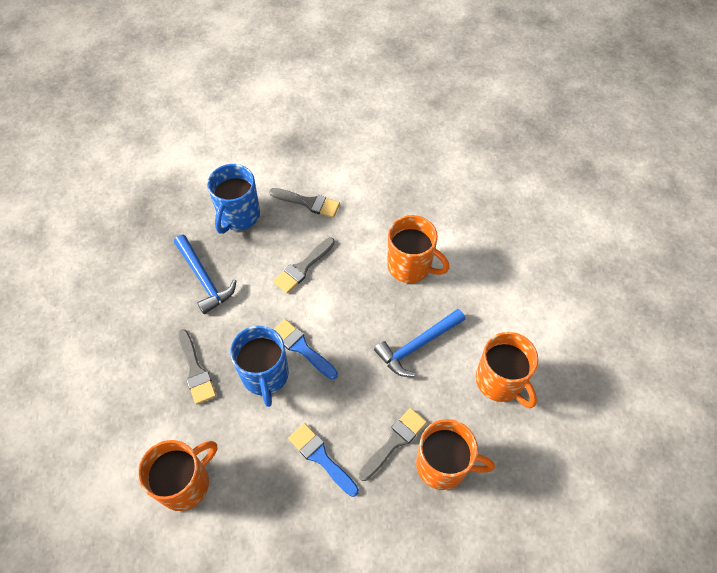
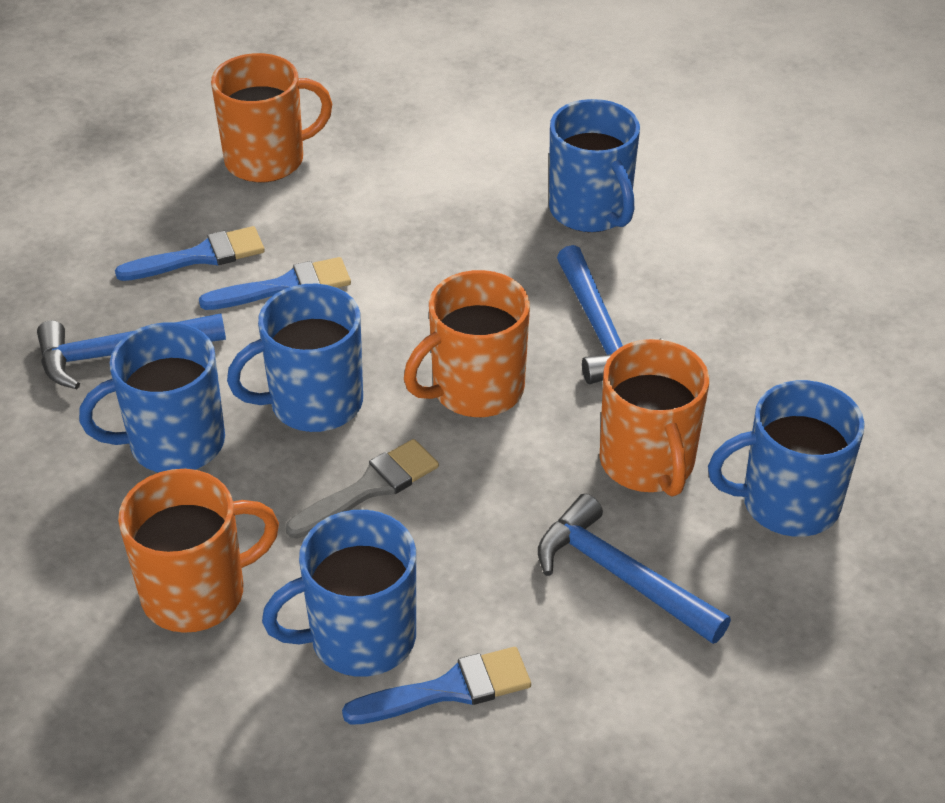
blue brush: [274,319,338,380] [288,423,359,497] = 2 -> [115,226,265,281] [199,257,351,310] [342,647,531,725] = 3
blue hammer: [174,235,236,314] [374,309,465,377] = 2 -> [37,313,226,389] [538,494,731,644] [557,245,663,384] = 3
blue mug: [207,164,260,234] [230,325,289,407] = 2 -> [79,322,225,473] [227,284,363,432] [262,510,416,677] [549,99,640,232] [708,380,865,537] = 5
grey brush: [178,329,216,405] [269,188,340,218] [273,238,335,293] [358,408,427,481] = 4 -> [286,439,439,539] = 1

